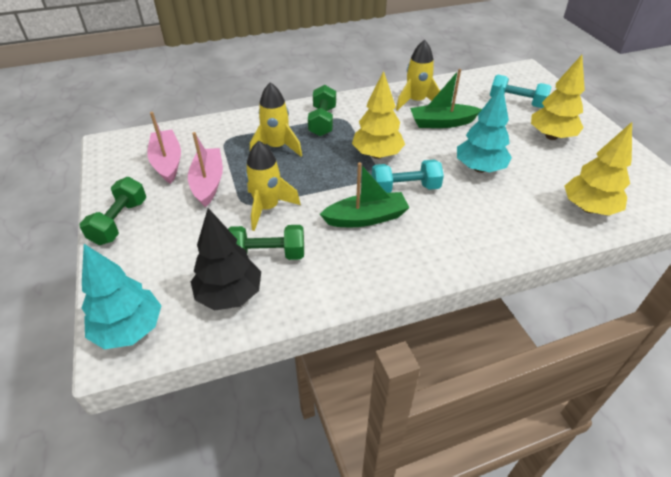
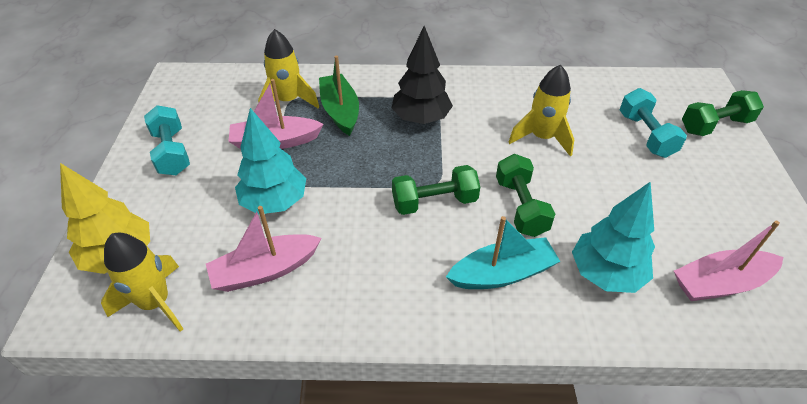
green boat: [320,162,410,227] [410,69,482,128] = 2 -> [319,56,359,136] = 1
pink boat: [147,112,181,184] [188,132,223,207] = 2 -> [206,206,322,292] [228,79,324,149] [674,221,783,301] = 3
turquoise boat: none = 0 -> [446,216,561,289] = 1
yellow tree: [352,71,405,159] [531,55,585,140] [564,122,632,216] = 3 -> [60,163,150,274] = 1

